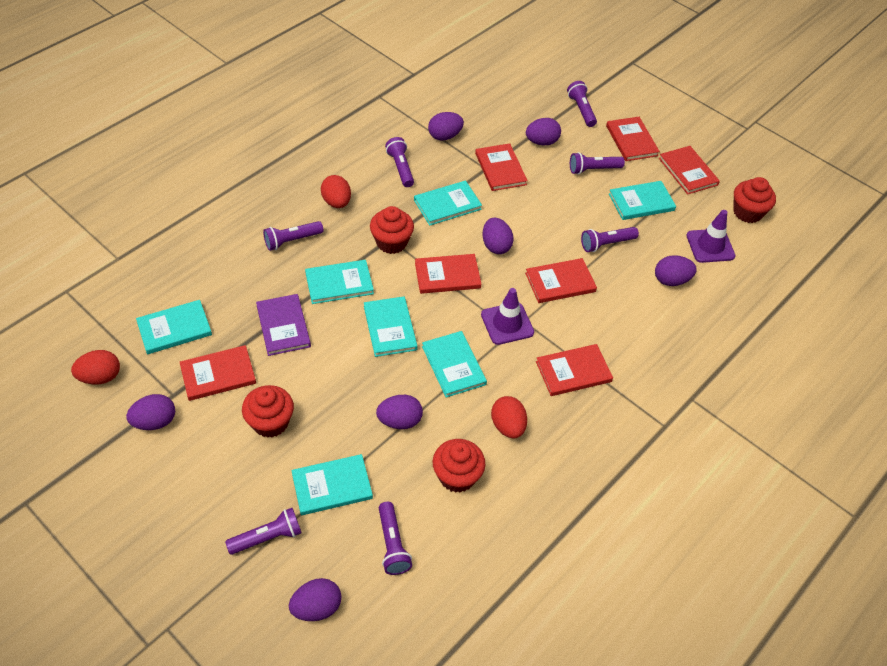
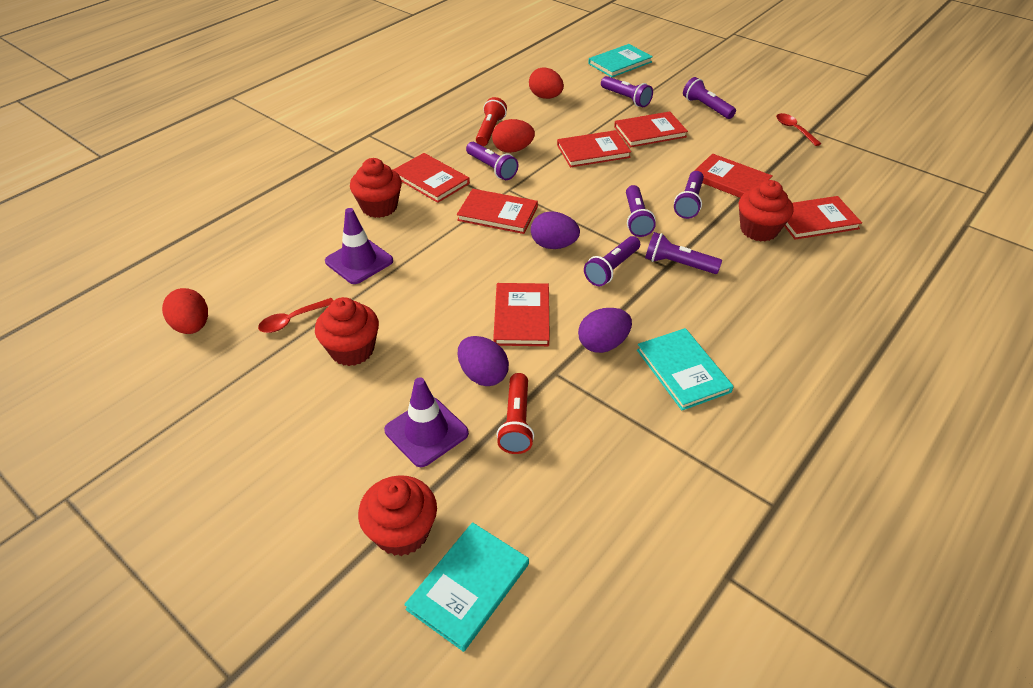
purple book: [256,294,311,356] = 1 -> none = 0
purple egg: [126,394,175,430] [289,578,342,621] [376,395,423,429] [428,112,464,141] [482,218,514,254] [526,118,561,145] [655,255,697,286] = 7 -> [458,336,509,386] [531,211,580,249] [578,308,632,353] = 3
red flashlight: none = 0 -> [476,97,507,146] [496,373,534,454] = 2
red spoon: none = 0 -> [258,298,334,333] [776,113,821,146] = 2
turquoise book: [136,300,212,354] [291,454,373,515] [305,260,374,304] [364,296,417,357] [414,181,482,226] [422,331,487,398] [609,181,676,220] = 7 -> [404,522,529,652] [588,44,653,77] [637,328,734,411] = 3

